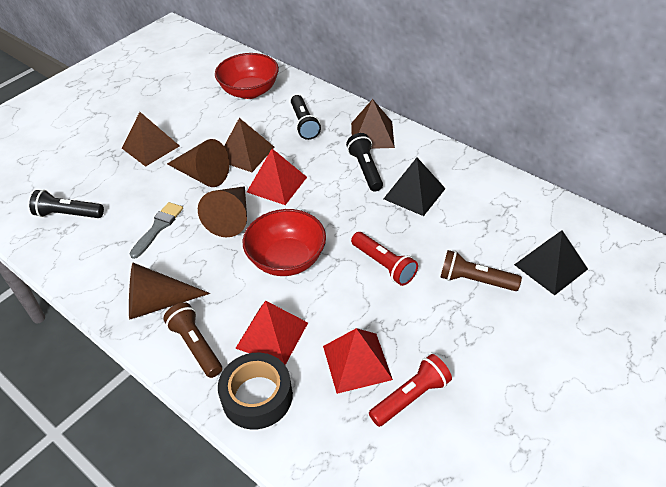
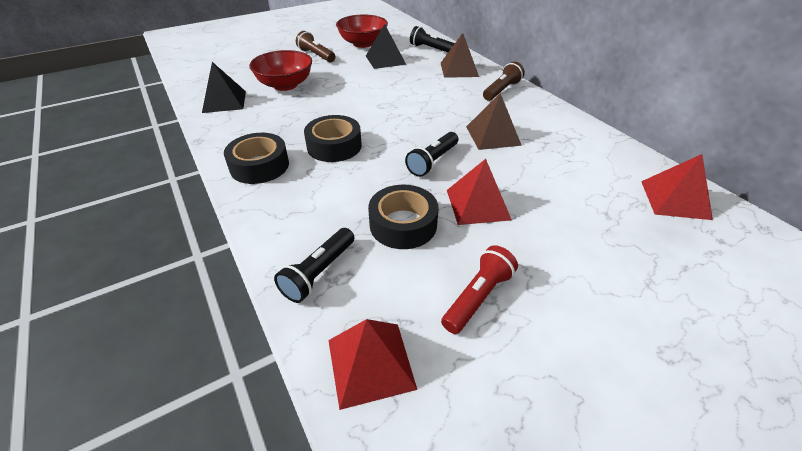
black tape: [218,353,293,429] = 1 -> [224,133,289,184] [304,115,362,162] [368,185,438,249] = 3
brown cone: [129,263,210,320] [167,139,229,187] [198,186,247,237] = 3 -> none = 0
brown pyramid: [122,112,179,167] [224,118,274,172] [351,99,395,149] = 3 -> [441,33,479,78] [466,93,522,150] = 2
grey brush: [129,202,183,259] = 1 -> none = 0
red flashlight: [351,232,418,286] [369,354,452,427] = 2 -> [441,245,518,334] = 1

